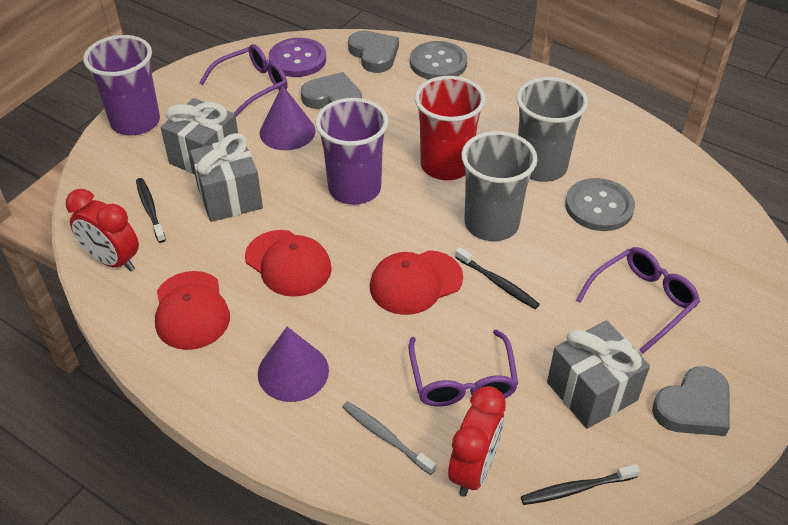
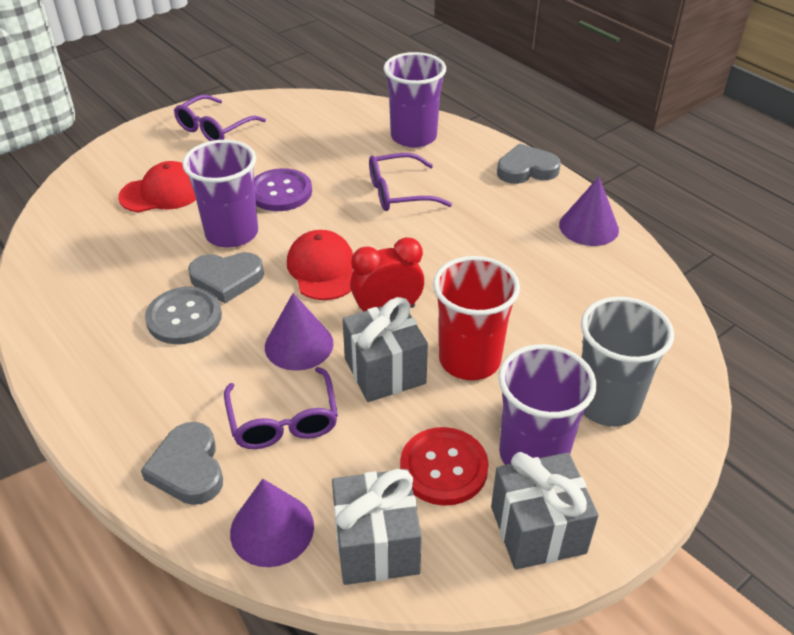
black toothbrush: [136,178,166,243] [455,247,540,309] [521,464,640,505] = 3 -> none = 0
grey button: [410,41,468,79] [565,178,635,231] = 2 -> [145,287,222,344] = 1
grey cup: [461,131,538,241] [517,77,588,182] = 2 -> [581,297,674,426] = 1
grey toothbrush: [342,401,436,475] = 1 -> none = 0
purple cone: [258,327,329,402] [260,85,316,150] = 2 -> [230,479,314,567] [265,293,333,371] [559,177,619,246] = 3
purple cup: [83,35,160,135] [315,98,388,205] = 2 -> [182,140,258,248] [384,52,446,148] [498,344,596,465] = 3
red button: none = 0 -> [400,427,489,506] = 1
red cap: [155,271,230,350] [245,230,332,297] [370,250,463,315] = 3 -> [118,161,196,213] [287,230,353,300] = 2
red clock: [66,189,139,272] [448,386,506,497] = 2 -> [350,237,424,312] = 1

